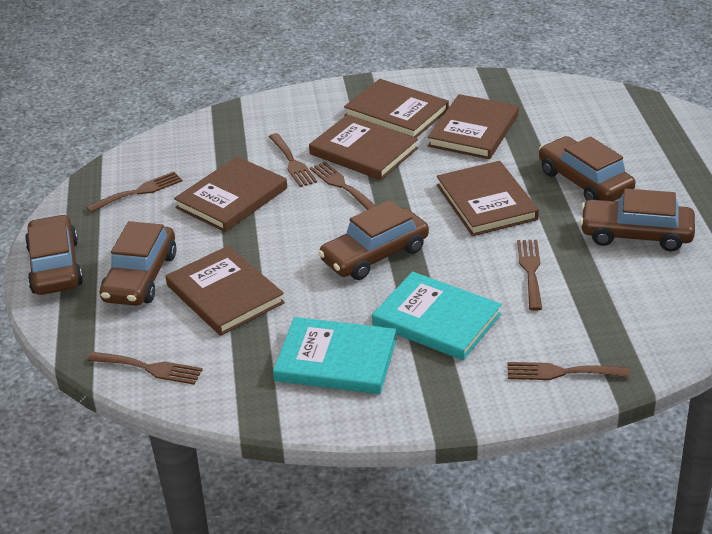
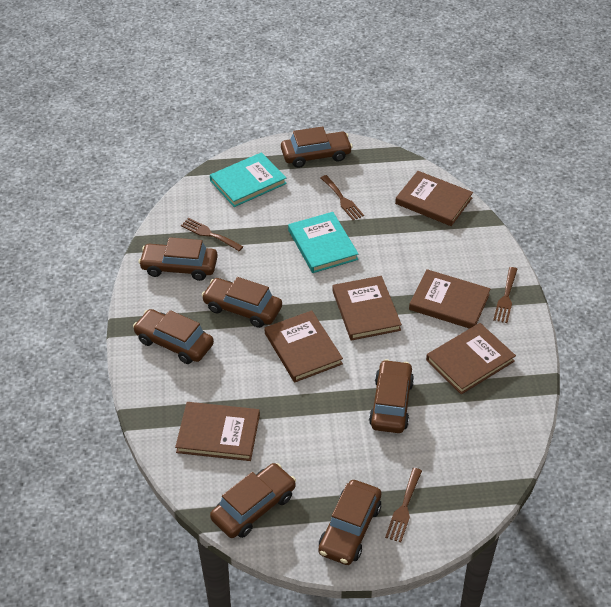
brown car: [25,215,83,295] [100,221,176,306] [318,200,429,280] [539,136,635,201] [580,189,695,252] = 5 -> [133,309,214,364] [138,237,218,281] [202,277,282,328] [210,463,296,538] [281,126,353,168] [318,480,382,565] [369,359,414,433] = 7
brown fork: [86,172,182,213] [88,352,203,385] [269,133,317,187] [310,162,376,210] [508,362,630,380] [517,240,542,311] = 6 -> [181,218,244,251] [321,175,364,220] [385,468,422,543] [493,267,517,323] = 4

